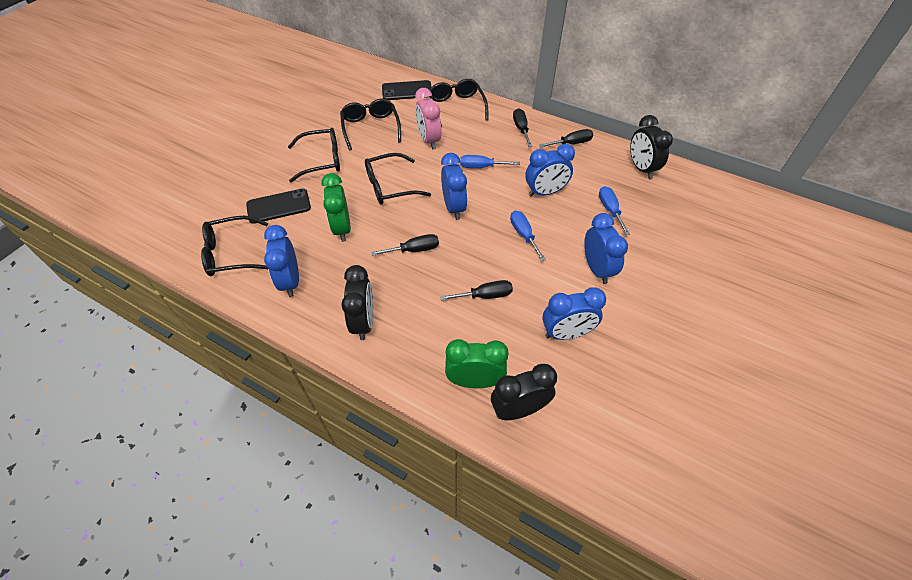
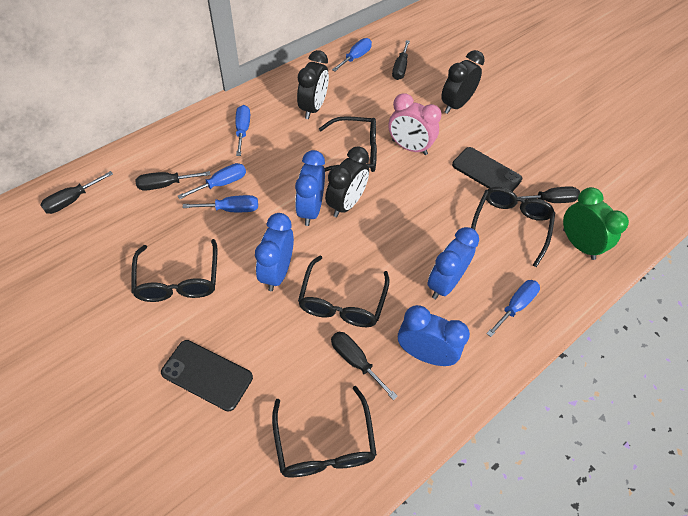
black screwdriver: [371,234,439,256] [440,280,513,300] [513,108,532,147] [539,129,593,147] = 4 -> [41,171,113,214] [135,171,210,191] [331,332,398,400] [392,40,410,80] [520,186,580,203] = 5
blue clock: [264,225,299,297] [441,153,467,220] [525,144,575,196] [542,287,606,340] [584,213,628,284] = 5 -> [255,213,294,291] [295,150,325,226] [398,305,470,366] [427,227,479,299] = 4
blue screwdriver: [460,155,520,168] [510,211,546,261] [599,186,630,235] = 3 -> [178,163,246,199] [183,195,258,212] [235,105,250,156] [332,38,372,71] [486,280,540,337] = 5
green clock: [321,173,351,242] [445,339,509,388] = 2 -> [563,187,629,260] = 1

